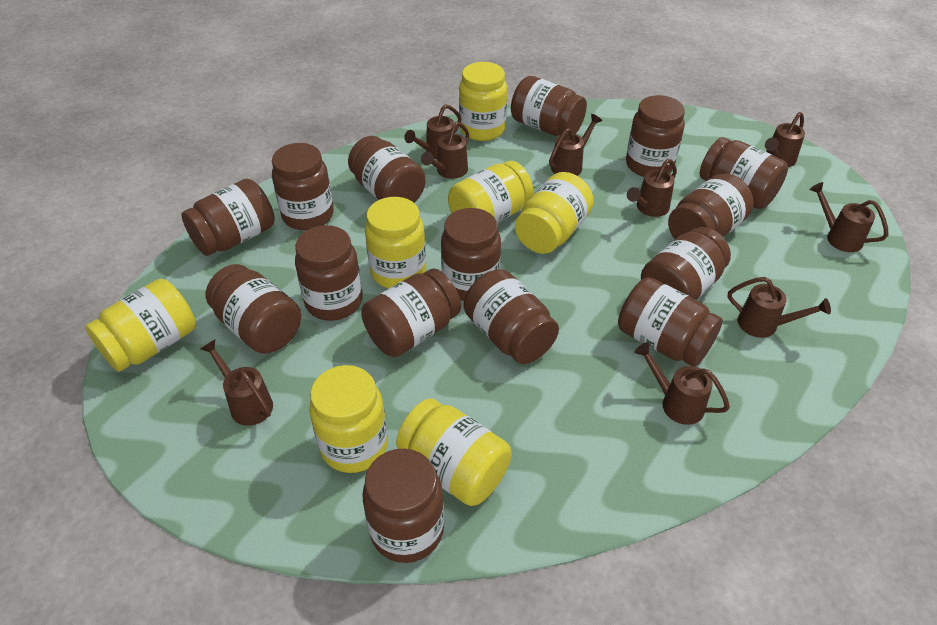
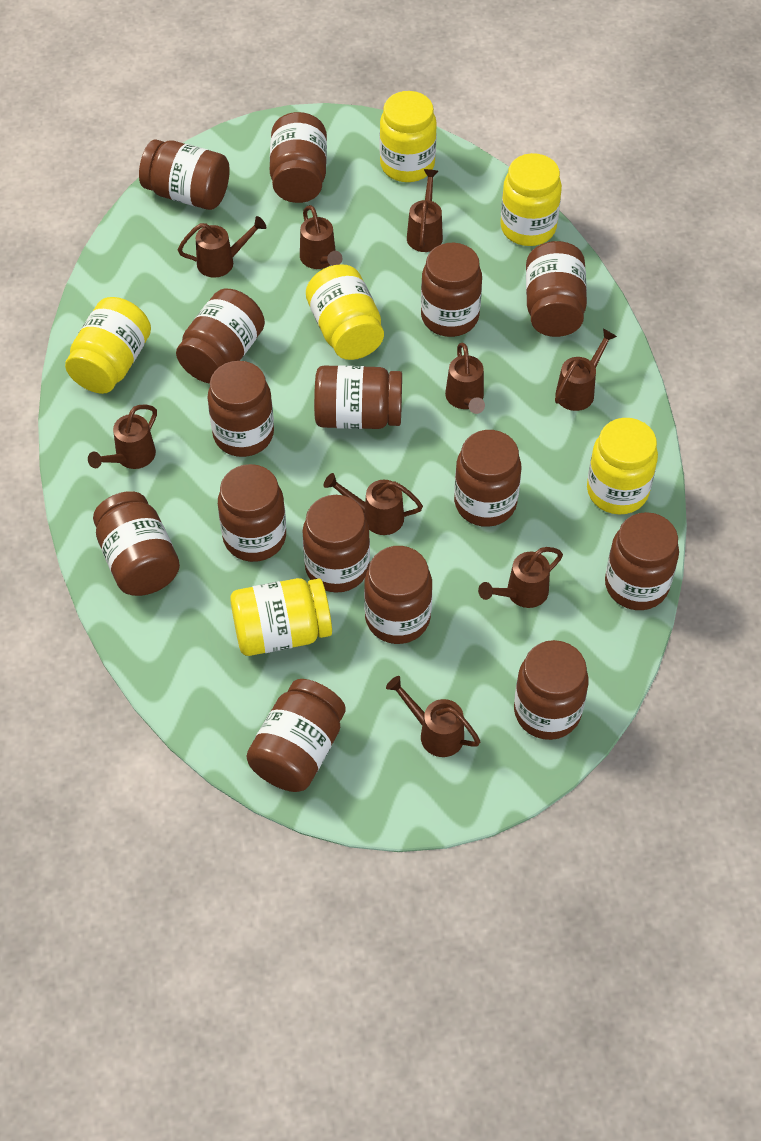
yellow jar: [85,279,196,372] [309,365,388,473] [365,197,426,288] [396,398,512,506] [448,161,533,223] [459,62,507,141] [515,172,594,254] = 7 -> [65,297,151,394] [230,578,332,656] [306,264,384,360] [380,91,437,182] [500,153,562,246] [587,418,658,515] = 6

